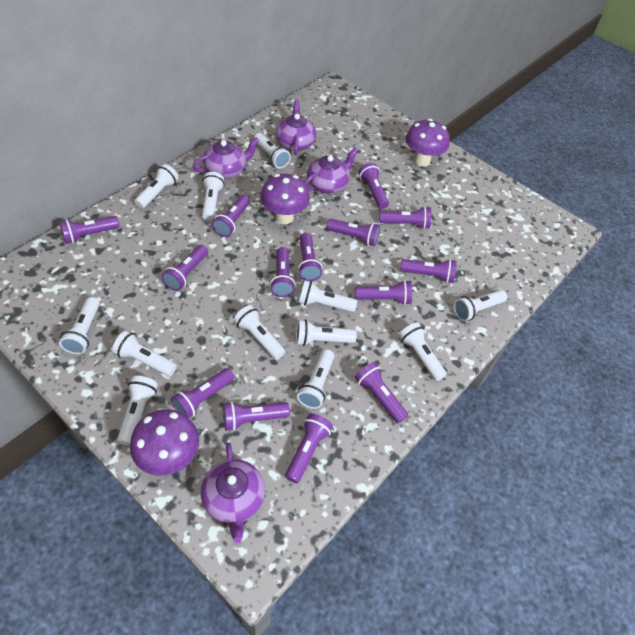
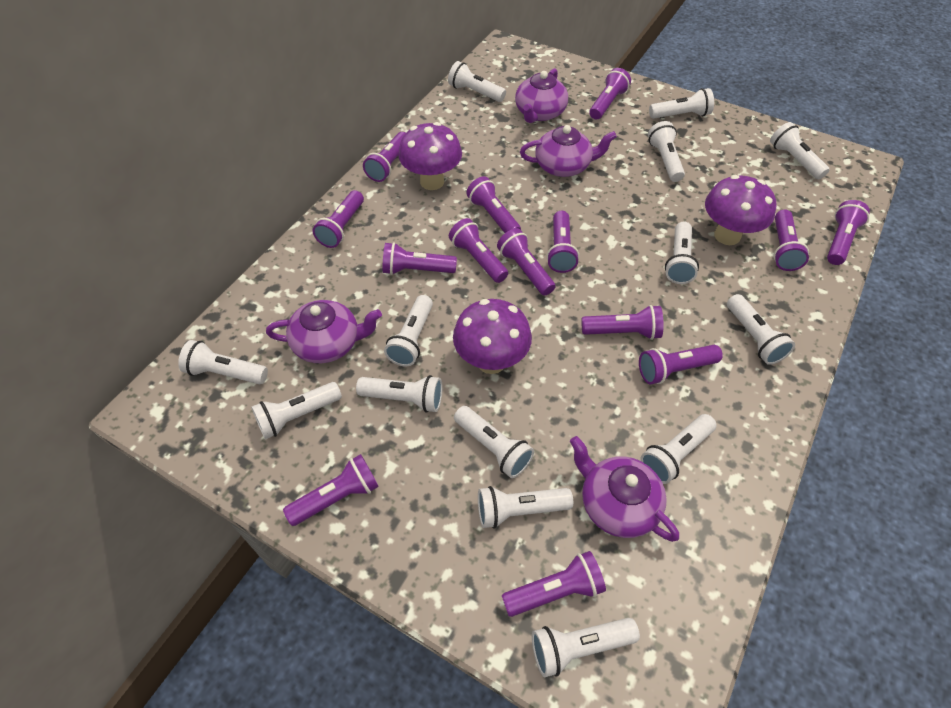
white flashlight: [59,297,100,354] [112,331,177,376] [117,376,158,445] [135,164,178,209] [202,172,225,221] [234,305,285,360] [254,133,291,168] [296,319,357,346] [297,349,334,409] [299,280,357,312] [399,322,447,381] [454,290,507,321] = 12 -> [178,340,268,384] [251,382,342,439] [356,375,443,413] [384,295,433,366] [448,61,506,102] [454,406,534,478] [478,486,573,529] [532,618,640,677] [640,414,717,484] [648,121,685,182] [649,88,714,119] [665,222,699,284] [727,294,795,365] [770,122,830,180] = 14

